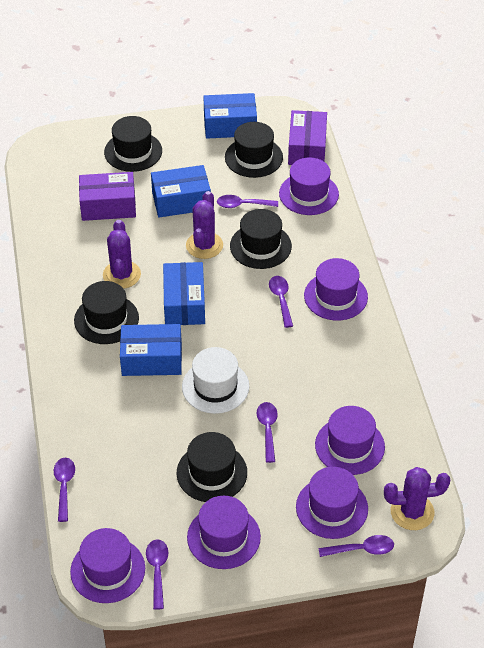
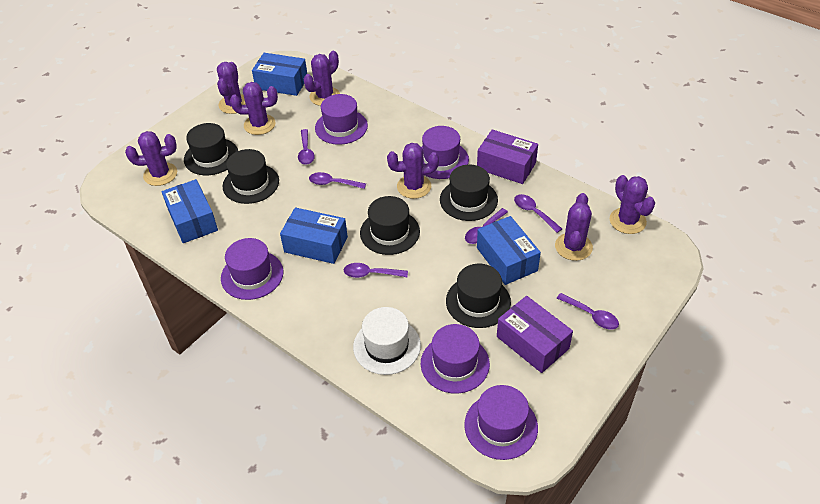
purple cactus: [103,220,141,289] [186,191,223,259] [384,467,451,530] = 3 -> [125,131,177,186] [217,62,246,114] [230,82,278,135] [304,51,340,106] [387,143,439,199] [555,193,593,261] [610,175,655,234] = 7
purple hat: [70,528,145,603] [187,496,261,569] [279,158,339,215] [296,467,368,539] [304,258,368,320] [315,406,385,475] = 6 -> [221,238,284,300] [315,94,368,145] [421,126,469,179] [421,324,490,394] [464,385,538,460] = 5

